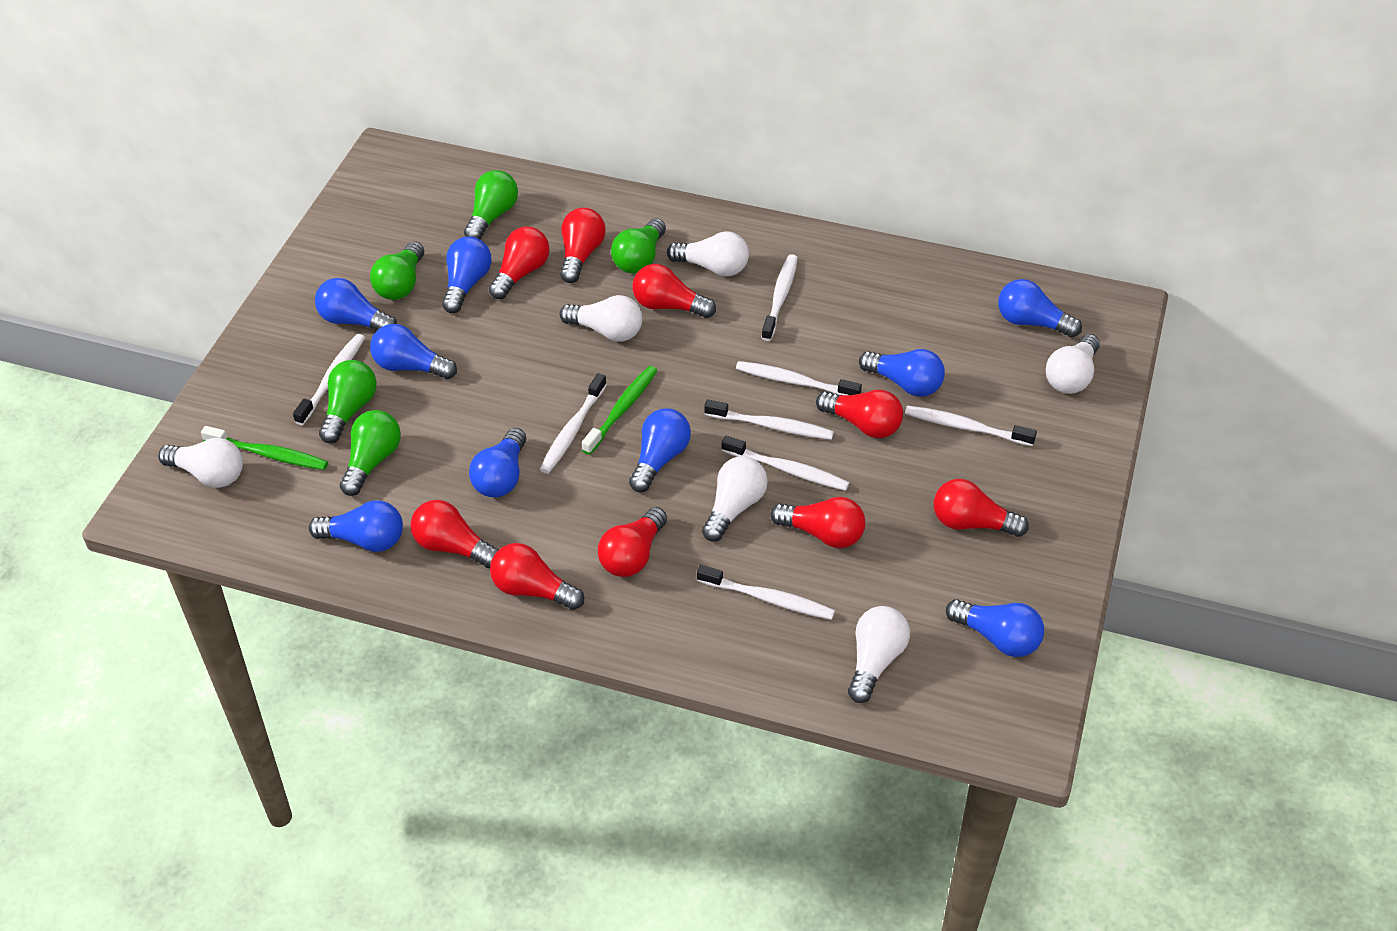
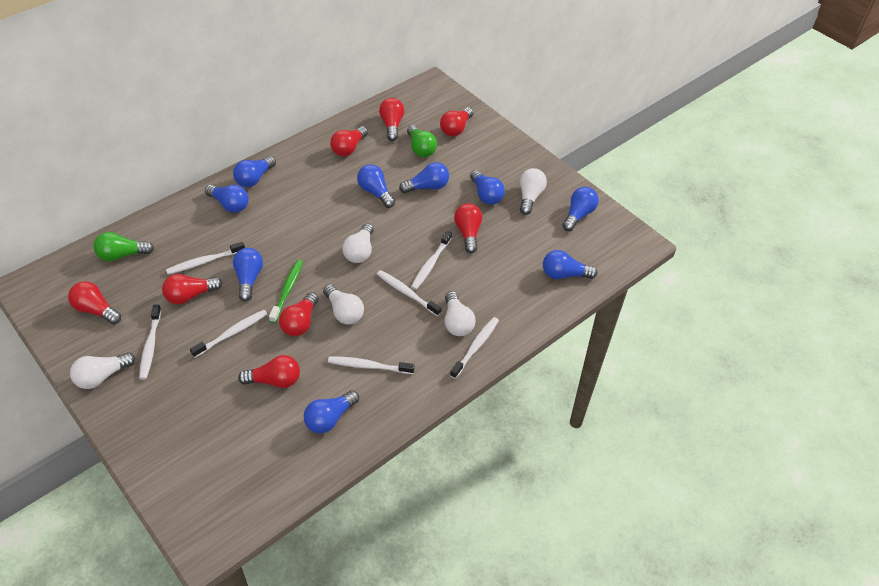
green light bulb: [319,360,377,443] [340,410,401,496] [370,241,424,300] [464,170,518,239] [611,218,666,274] = 5 -> [93,232,154,261] [407,125,437,157] = 2
green toothbrush: [201,426,328,470] [582,366,658,455] = 2 -> [269,260,303,323] = 1
red light bulb: [411,500,499,568] [489,226,549,299] [490,543,584,610] [560,208,606,283] [598,507,667,577] [633,264,716,318] [770,497,866,548] [816,390,903,438] [934,479,1029,537] = 9 -> [68,281,121,324] [162,274,222,304] [238,355,300,388] [279,292,318,336] [330,126,368,156] [379,98,404,141] [440,107,473,136] [454,203,482,253] = 8
white light bulb: [158,438,243,488] [560,295,642,342] [667,231,749,276] [702,456,768,542] [848,606,910,703] [1046,334,1100,394] = 6 -> [70,352,135,389] [323,284,364,325] [342,223,374,263] [444,291,476,336] [520,168,547,215] = 5
white toothbrush: [293,334,365,425] [540,373,607,474] [697,565,835,620] [704,399,834,440] [722,435,850,491] [736,361,862,395] [761,254,798,341] [905,406,1037,446] = 8 -> [139,304,161,380] [166,242,245,274] [190,310,267,358] [328,356,414,374] [377,270,441,316] [411,231,452,290] [450,317,499,379] = 7

